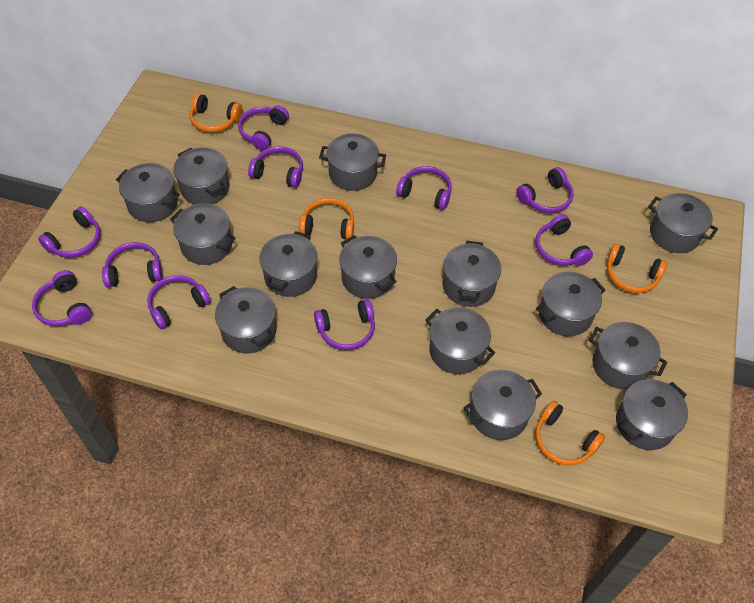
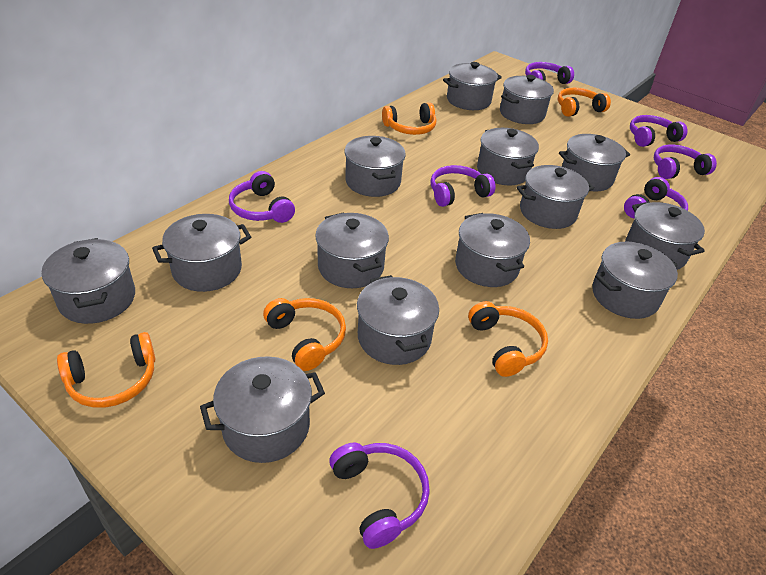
orange headphones: [190,93,242,132] [299,198,354,239] [535,401,605,466] [607,243,667,293] = 4 -> [57,332,155,408] [263,298,346,371] [382,103,436,135] [468,301,548,377] [557,88,611,117] = 5
purple headphones: [32,270,92,326] [38,207,100,258] [102,242,163,288] [147,275,211,329] [238,105,289,151] [248,146,303,188] [314,299,375,350] [396,166,452,210] [516,167,574,213] [535,214,593,266] = 10 -> [229,171,295,223] [329,442,430,549] [430,165,496,207] [525,62,574,84] [624,177,688,219] [630,115,688,147] [654,145,717,179] = 7

